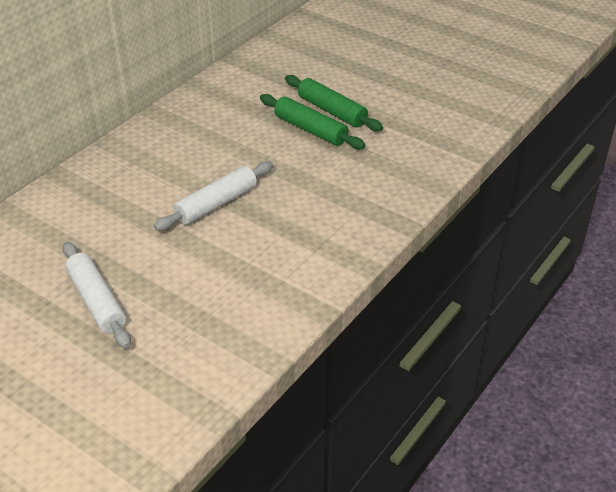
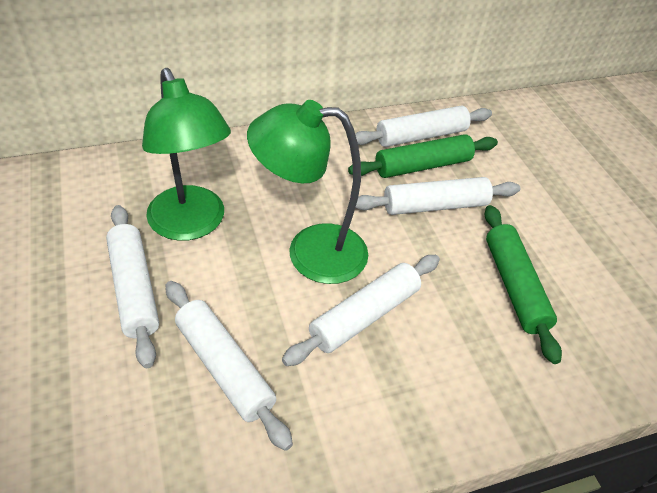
green lamp: none = 0 -> [142,68,231,241] [247,100,368,284] = 2
white rolling pin: [63,242,131,348] [154,161,273,231] = 2 -> [106,205,159,368] [166,281,293,451] [282,255,440,366] [355,106,492,147] [355,177,520,215] = 5

